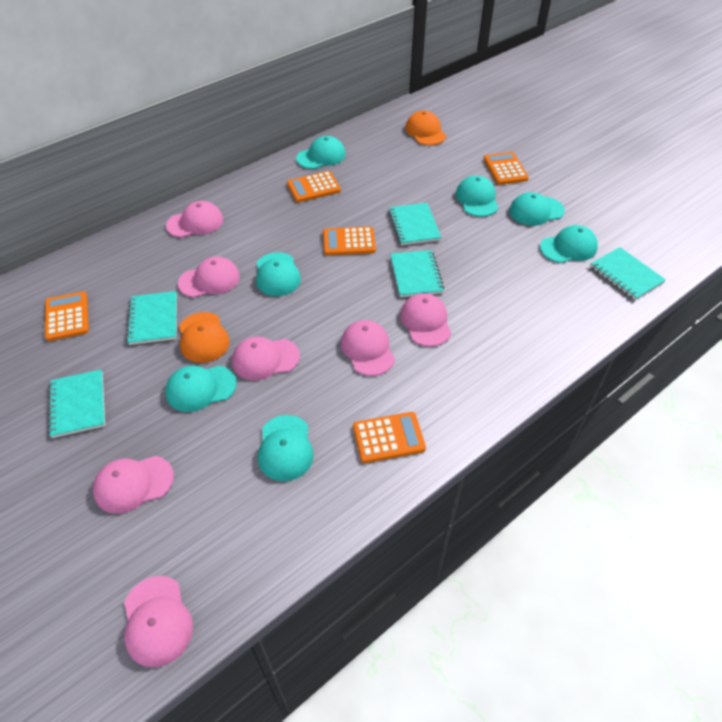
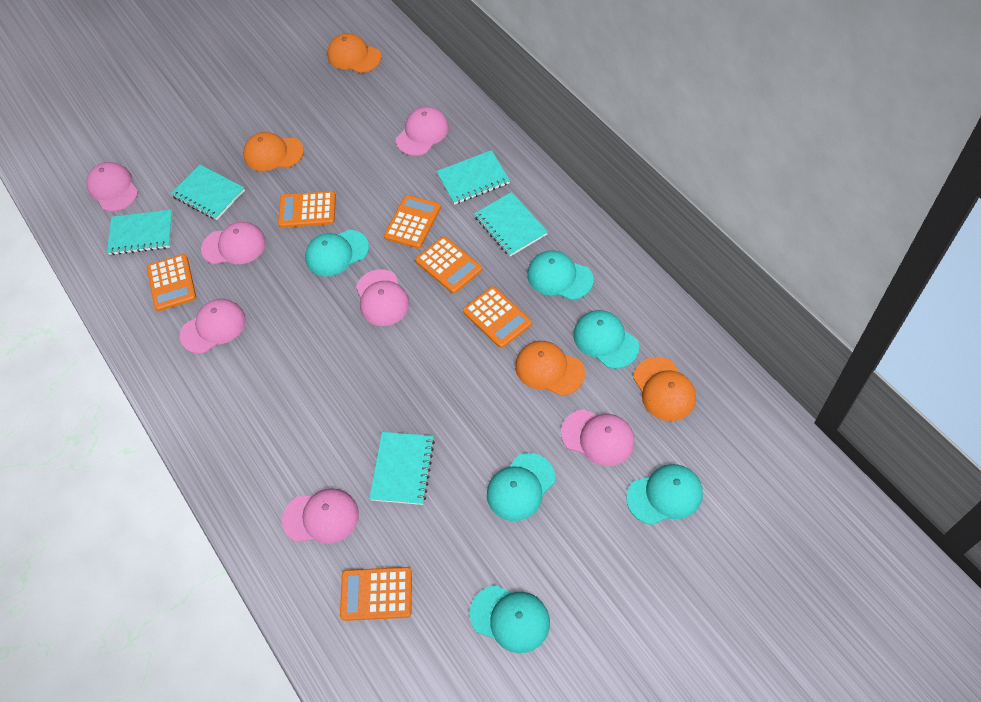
orange calculator: [45,291,89,341] [287,171,341,202] [323,227,376,255] [353,412,426,463] [484,152,529,185] = 5 -> [147,254,196,311] [278,191,336,228] [340,567,412,621] [384,195,441,249] [415,236,482,294] [463,286,532,348] = 6
orange cap: [179,312,230,363] [405,110,446,145] = 2 -> [243,132,304,171] [327,33,381,73] [515,341,585,396] [633,357,696,421] = 4
turquoise cap: [165,366,237,412] [256,252,301,296] [258,415,314,481] [296,136,346,169] [456,176,498,217] [509,192,565,226] [540,225,598,263] = 7 -> [305,230,369,277] [470,585,550,653] [487,453,555,521] [527,251,594,300] [573,310,639,369] [627,464,703,525] = 6

